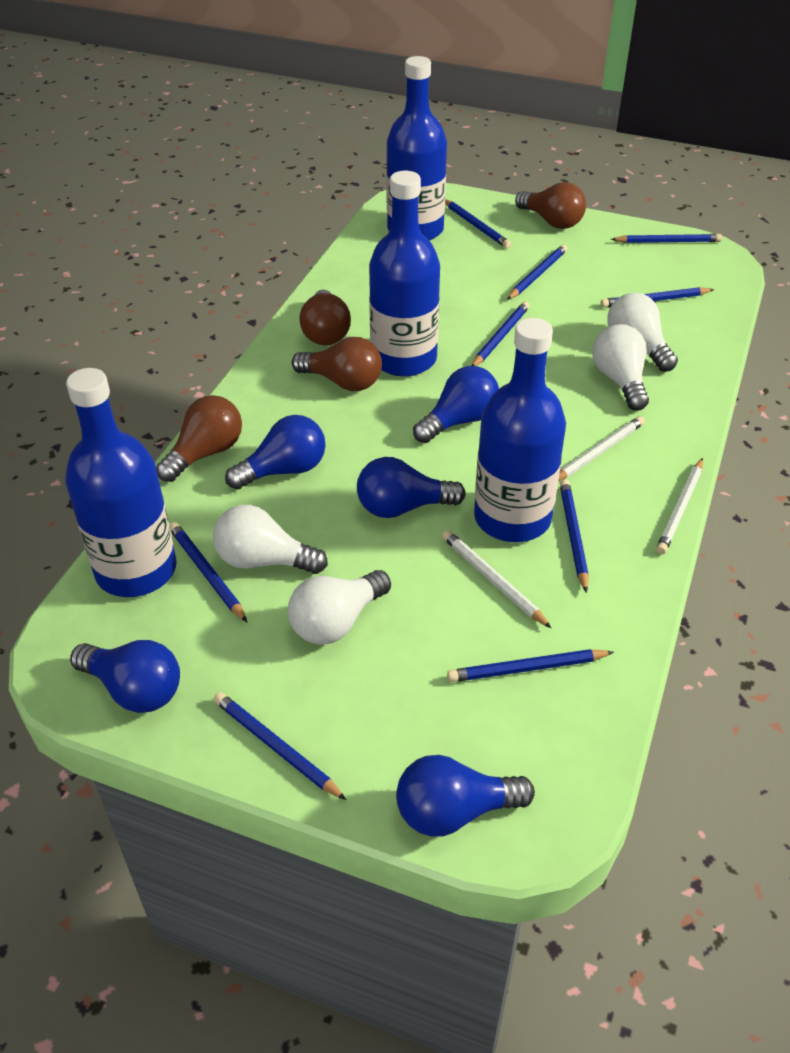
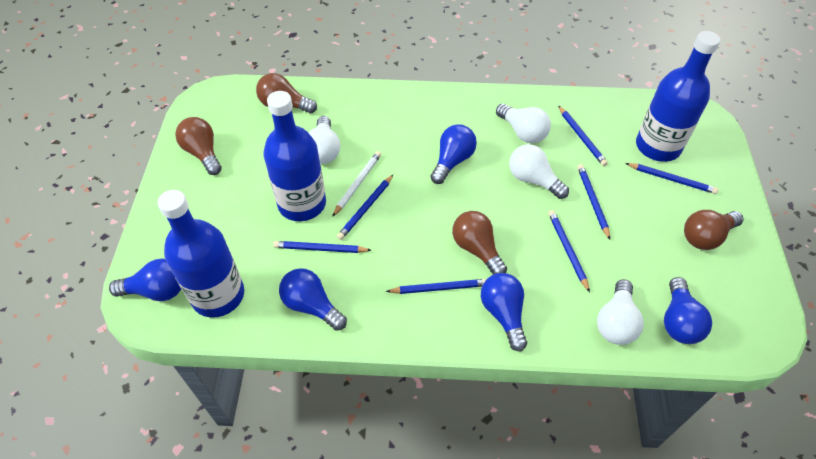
blue bottle: [65,368,177,597] [369,171,440,377] [386,56,447,241] [474,318,566,542] = 4 -> [158,190,244,318] [263,91,326,221] [636,31,720,162] = 3
blue pencil: [170,522,247,622] [214,692,346,800] [445,199,511,248] [447,649,614,682] [472,301,530,366] [507,244,567,300] [560,479,589,593] [601,287,714,308] [611,234,722,243] = 9 -> [273,241,372,253] [337,175,393,240] [386,279,486,294] [548,210,590,292] [559,106,608,166] [577,164,610,240] [625,163,719,194] = 7
white pencil: [442,530,551,628] [558,416,645,481] [656,458,703,554] = 3 -> [332,151,381,217] = 1

